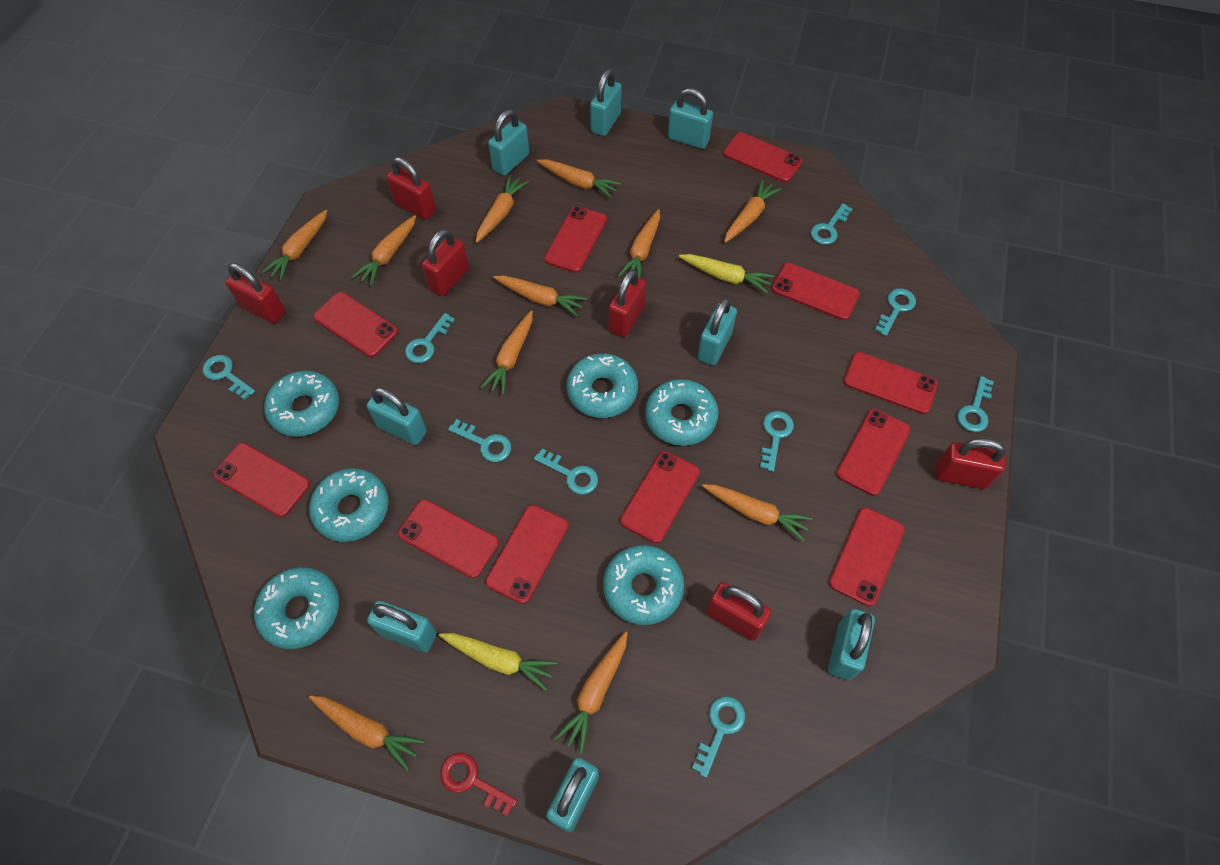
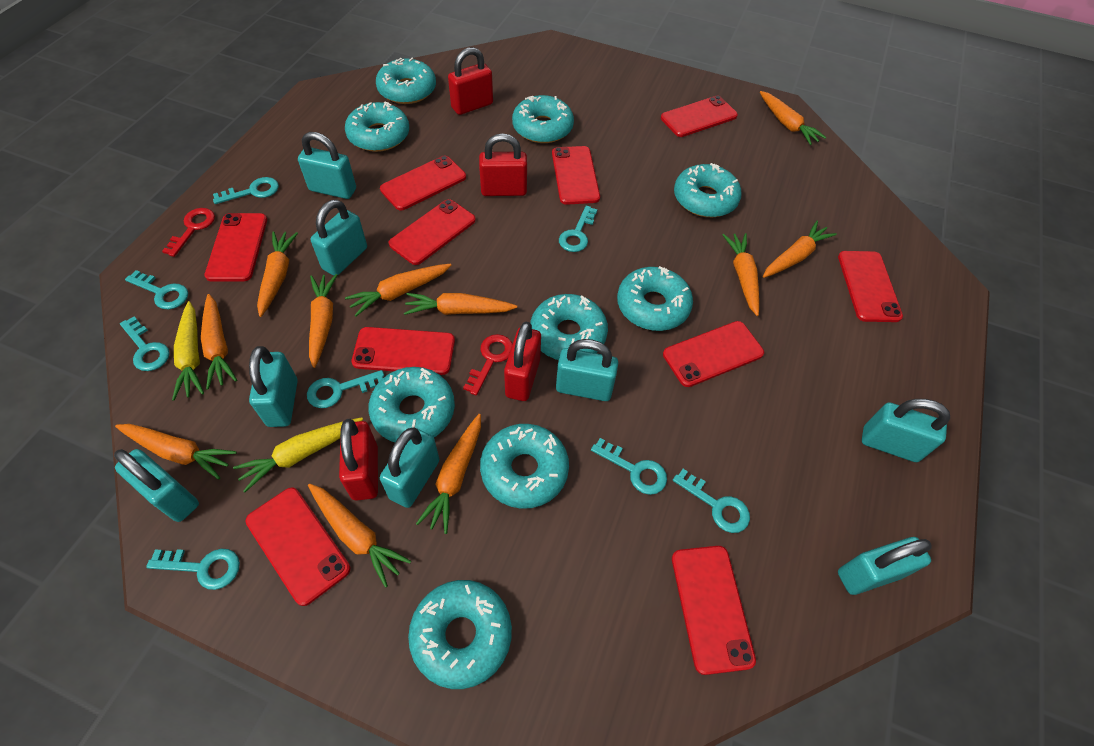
red key: [440,752,517,816] = 1 -> [162,208,215,257] [463,334,512,395] = 2
red padlock: [225,263,286,323] [386,157,436,220] [422,229,469,296] [609,269,646,337] [707,582,771,641] [935,438,1006,489] = 6 -> [339,419,378,501] [448,47,493,115] [479,133,527,196] [504,322,541,401] = 4
red phone: [213,443,310,517] [313,292,398,357] [398,499,499,578] [485,505,569,604] [544,206,607,273] [620,451,700,543] [723,132,802,183] [772,263,860,320] [829,508,905,606] [836,409,911,496] [844,352,938,414] = 11 -> [205,213,267,282] [245,487,350,606] [352,327,455,375] [380,156,466,211] [389,199,476,265] [552,146,600,205] [661,96,738,137] [663,321,764,387] [672,546,756,675] [838,251,903,322] = 10
turquoise donut: [254,567,339,649] [264,371,339,437] [309,468,388,542] [566,353,638,418] [603,545,684,625] [645,379,719,446] = 6 -> [345,102,409,152] [368,367,455,442] [376,58,436,104] [408,580,512,689] [480,424,569,509] [512,95,574,143] [530,294,608,360] [617,266,693,331] [674,163,742,217] = 9
turquoise key: [203,355,255,400] [405,313,455,363] [448,419,511,462] [534,448,598,495] [692,696,745,778] [760,411,794,472] [811,203,852,245] [875,288,916,336] [957,376,994,432] = 9 -> [120,316,170,371] [125,270,188,309] [146,549,240,590] [213,177,279,204] [307,370,384,408] [559,206,597,252] [591,438,667,495] [673,469,750,533] = 8

